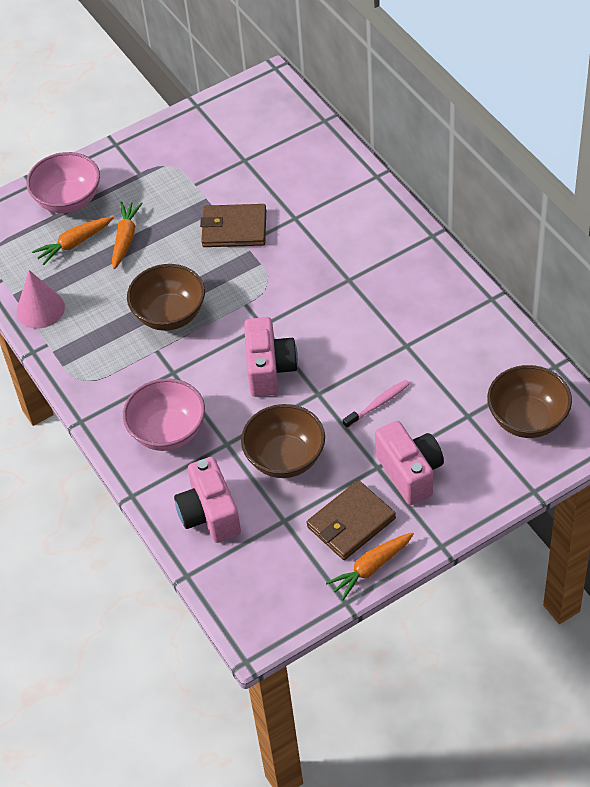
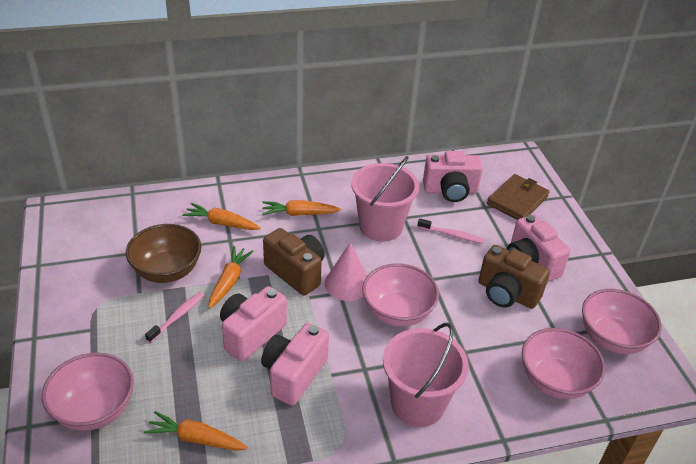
brown bowl: [127,264,205,331] [241,404,325,478] [487,365,572,438] = 3 -> [126,224,202,283] = 1
brown camera: none = 0 -> [263,228,325,296] [479,245,550,309] = 2
brown wallet: [200,204,266,247] [307,480,396,560] = 2 -> [487,174,550,220] = 1
orange carrot: [32,216,114,265] [112,201,143,269] [326,532,414,601] = 3 -> [144,411,248,451] [182,203,261,230] [208,246,254,309] [262,200,341,216] = 4
pink bowl: [26,152,100,213] [123,378,205,451] = 2 -> [42,353,134,431] [362,263,439,327] [522,328,605,399] [582,289,662,354] = 4
pink bucket: none = 0 -> [351,156,419,241] [383,323,469,427] = 2
pink camera: [174,457,241,543] [244,317,298,397] [375,421,444,505] = 3 -> [220,286,287,362] [261,323,329,406] [423,151,483,202] [507,214,571,282] = 4
pink toothbrush: [343,380,410,429] = 1 -> [145,292,204,343] [417,218,484,244] = 2

